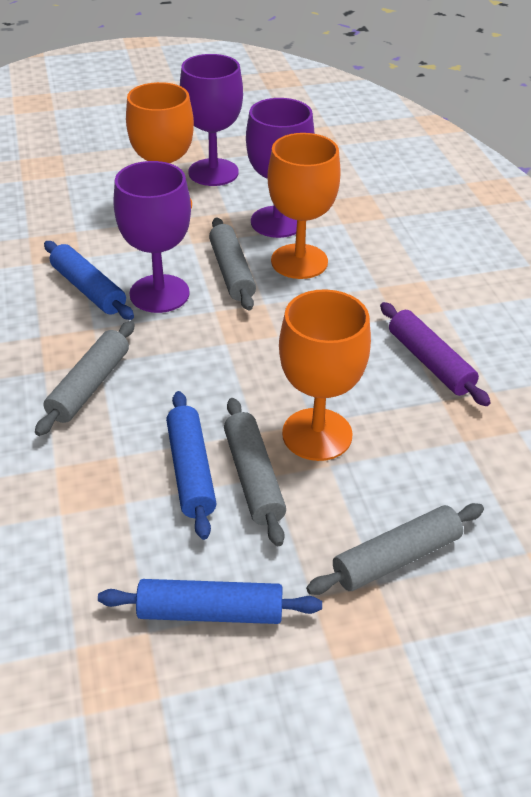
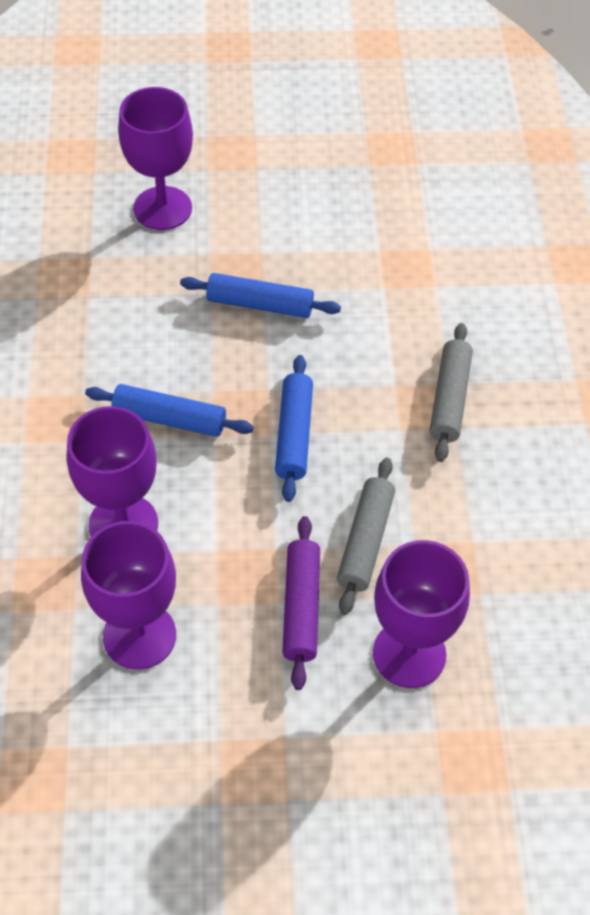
grey rolling pin: [35,321,135,436] [209,218,256,311] [224,398,286,546] [306,503,484,595] = 4 -> [337,458,395,615] [429,323,473,462] = 2
orange goblet: [126,82,194,208] [267,133,341,279] [279,289,371,461] = 3 -> none = 0
purple goblet: [113,161,191,313] [180,54,243,186] [246,98,315,238] = 3 -> [67,406,158,537] [81,521,176,670] [118,87,193,230] [373,540,470,688] = 4

